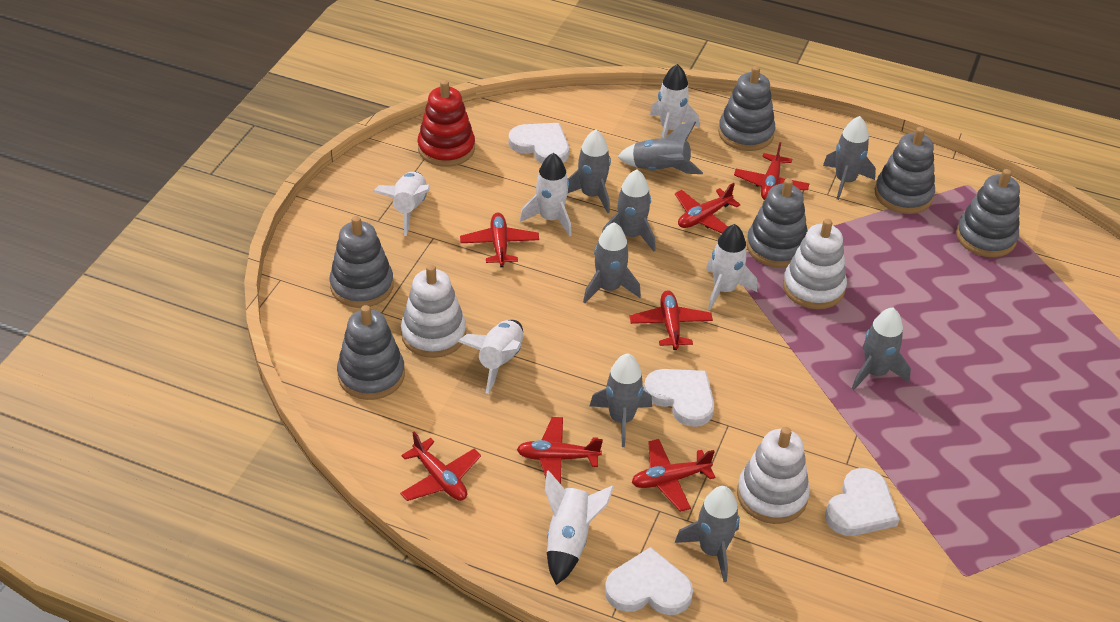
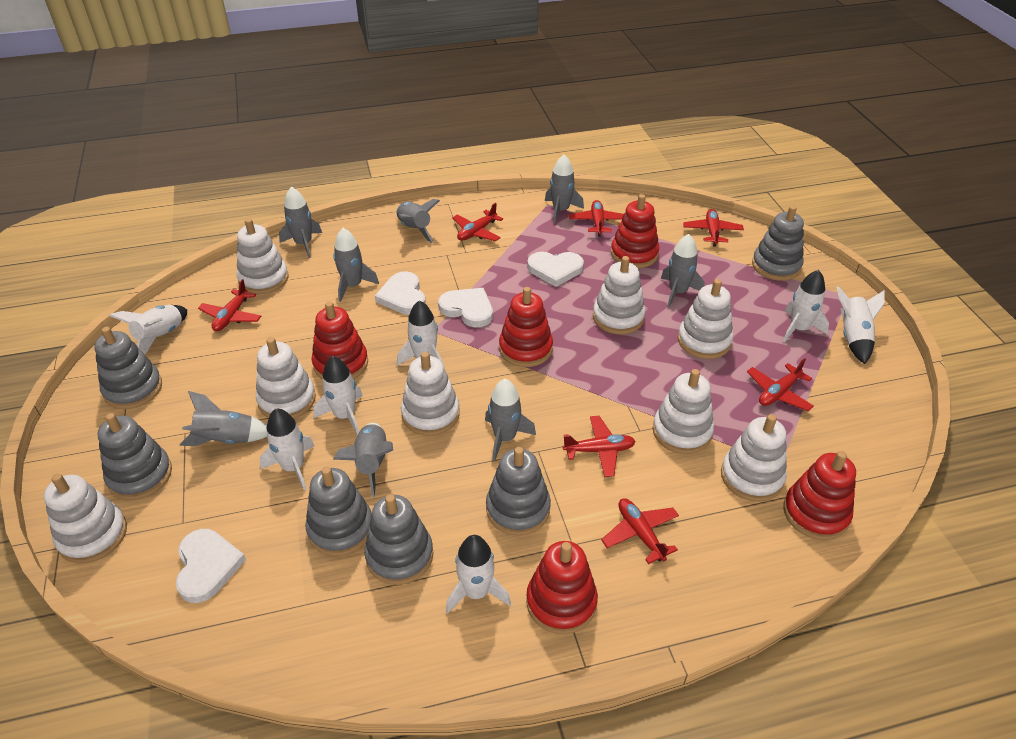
red stacking toy: [418,80,475,167] = 1 -> [311,301,368,379] [499,287,553,367] [526,541,598,634] [611,194,659,268] [783,451,856,540] = 5
white rocket: [373,172,430,236] [458,320,523,394] [520,153,572,237] [545,470,614,585] [650,64,699,139] [706,224,757,310] = 6 -> [109,305,187,354] [260,408,314,490] [314,356,363,436] [397,300,444,366] [446,535,511,614] [783,270,829,343] [837,286,885,364] = 7
white stacking toy: [401,264,466,358] [737,427,810,524] [783,219,847,309] = 3 -> [44,474,127,563] [237,218,288,294] [256,337,316,419] [401,352,460,436] [593,256,645,334] [653,369,714,454] [678,279,733,359] [721,414,787,502] = 8

